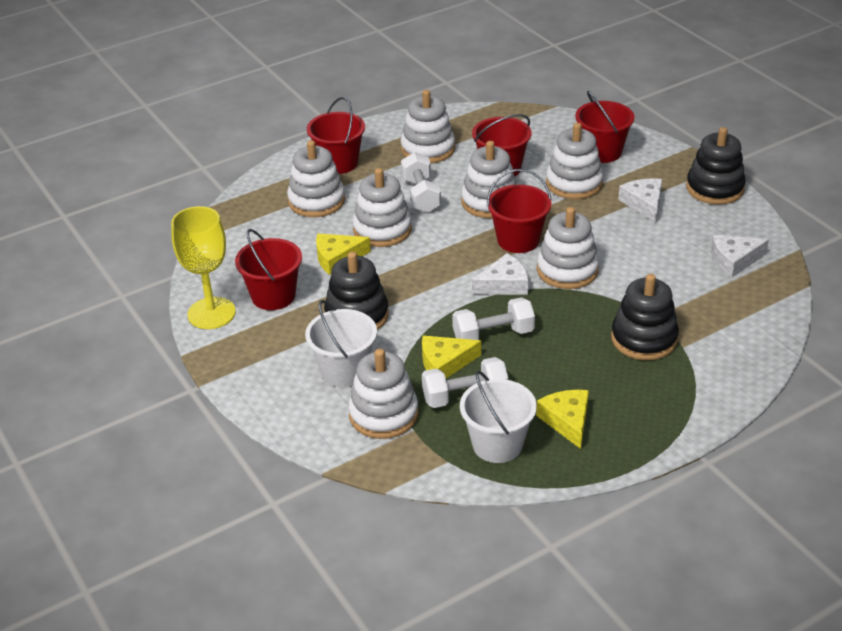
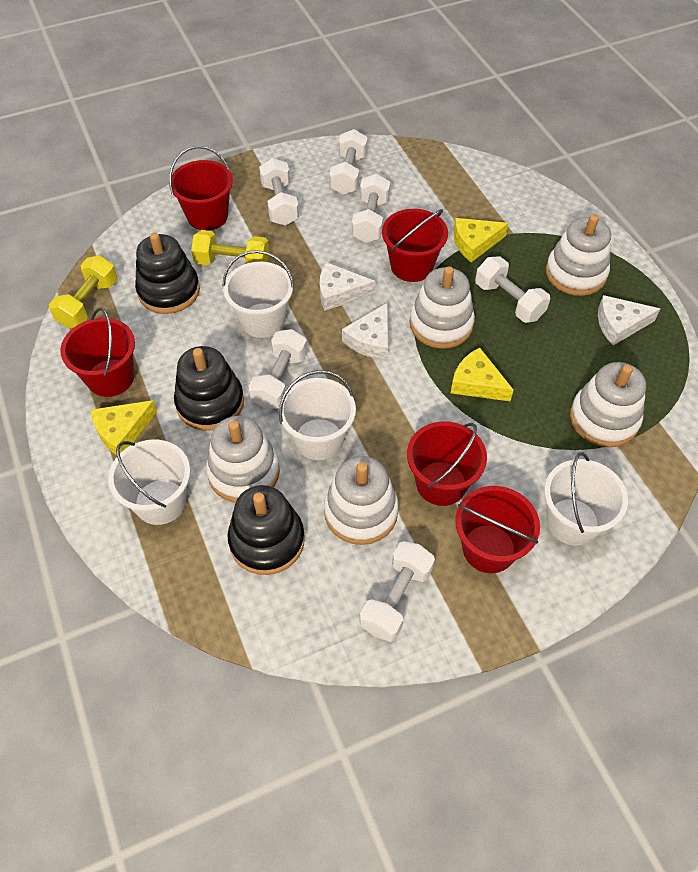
white bucket: [305,300,377,387] [460,371,537,463] = 2 -> [108,440,190,525] [222,250,294,338] [279,370,356,460] [544,452,628,546] = 4
white dumbbell: [401,152,441,213] [422,357,508,408] [452,297,535,340] = 3 -> [248,329,307,409] [259,158,299,226] [329,129,368,195] [352,174,390,243] [360,541,435,642] [475,256,550,323] = 6
white stacking toy: [287,140,345,217] [348,349,418,439] [352,168,412,247] [400,90,455,164] [461,141,517,218] [537,207,599,289] [546,123,603,199] = 7 -> [206,416,280,503] [324,456,399,545] [410,266,475,349] [546,214,611,296] [570,362,646,447] = 5
yellow dumbbell: none = 0 -> [49,255,118,328] [191,230,269,265] = 2
yellow goblet: [171,206,236,329] = 1 -> none = 0

